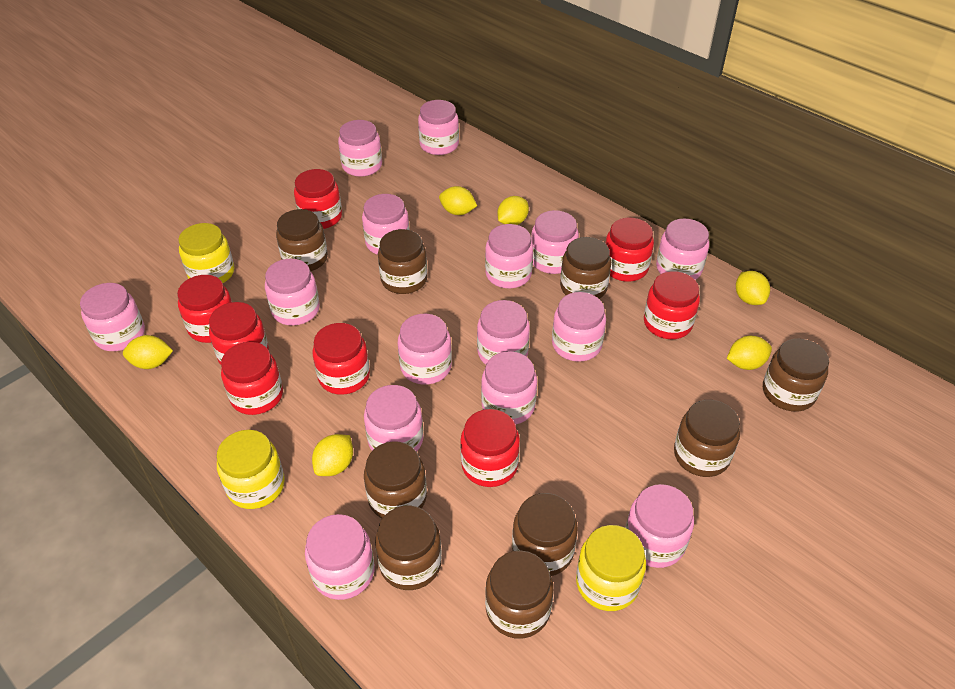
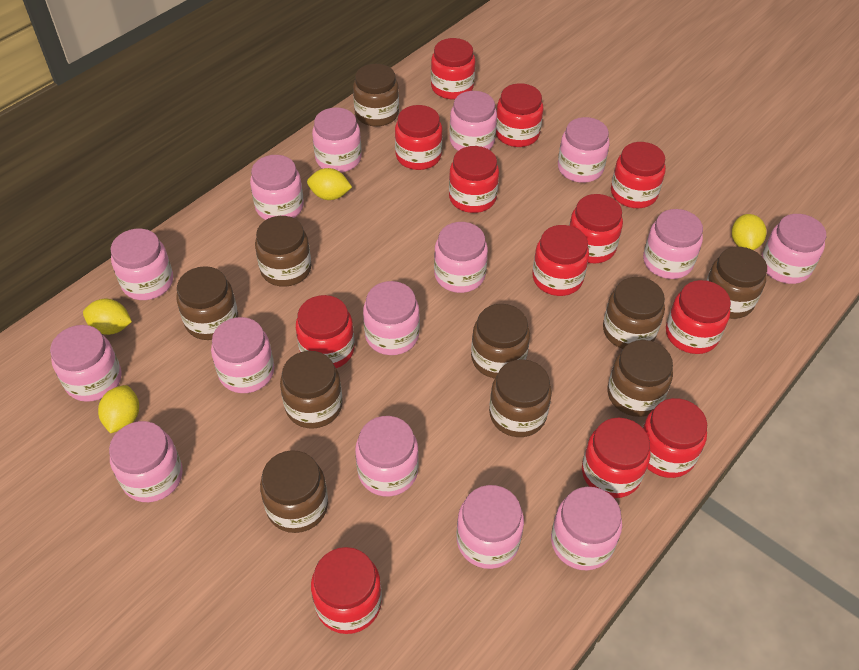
brown jar: [276,209,328,271] [364,441,427,519] [375,505,442,590] [378,229,428,294] [485,550,554,639] [512,493,578,576] [560,237,611,299] [674,400,740,477] [763,339,829,412] = 9 -> [176,266,238,340] [255,216,312,287] [260,450,328,533] [280,351,343,428] [353,64,399,127] [471,304,530,378] [489,359,552,437] [603,277,665,349] [608,340,673,417] [706,247,767,319] = 10
red jar: [177,275,232,343] [209,302,269,365] [221,342,283,415] [294,169,342,229] [312,323,370,395] [460,409,520,487] [605,218,654,282] [644,271,700,339] = 8 -> [296,295,355,368] [311,547,382,634] [395,105,442,170] [431,38,475,99] [449,146,499,213] [496,83,543,147] [532,225,589,296] [569,194,623,263] [582,418,651,498] [611,142,666,208] [643,398,707,478] [666,280,731,354] = 12
yellow jar: [178,223,234,283] [217,430,285,509] [576,525,646,611] = 3 -> none = 0
yellow lemon: [123,335,173,369] [312,434,353,476] [439,186,477,215] [497,196,529,225] [727,336,772,370] [736,271,770,305] = 6 -> [83,299,132,335] [98,385,139,433] [307,168,352,200] [732,214,766,250] = 4

